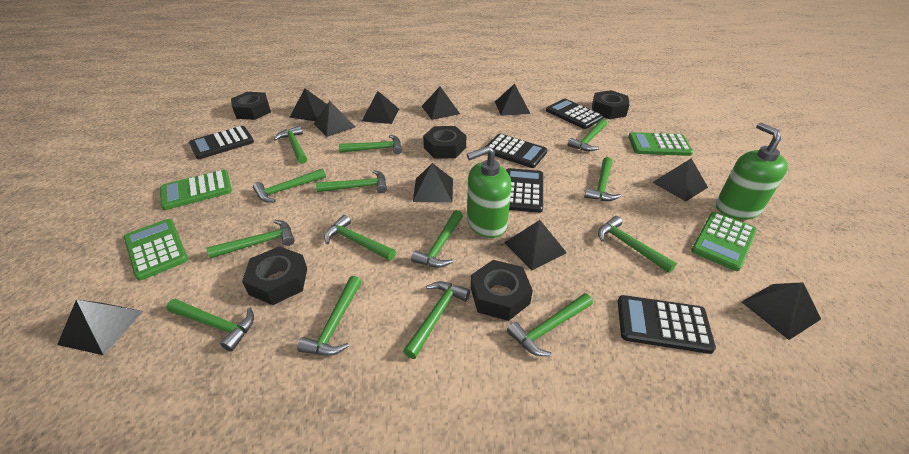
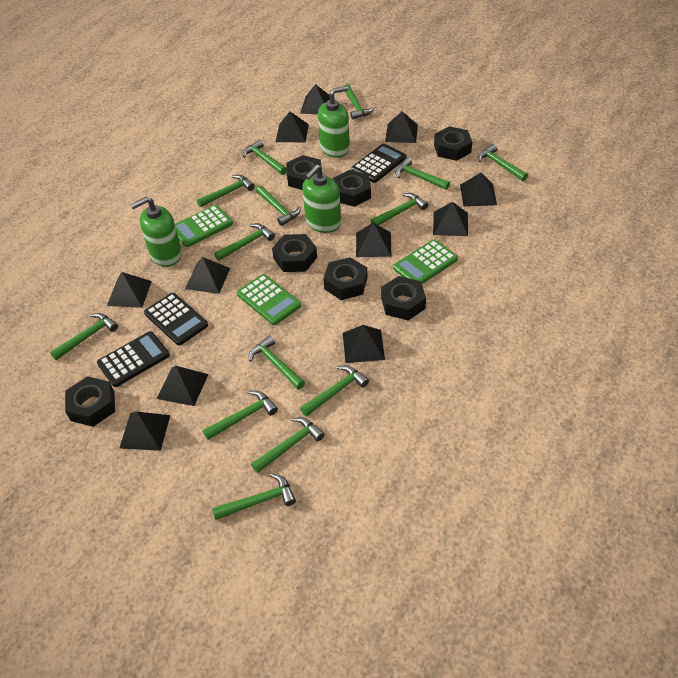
black calculator: [189,126,254,159] [485,134,548,168] [506,168,543,213] [546,99,603,129] [618,295,716,354] = 5 -> [97,331,170,387] [144,293,208,345] [351,144,406,183] = 3
black nut: [231,92,271,120] [242,246,307,305] [423,126,466,158] [471,260,533,321] [592,90,630,119] = 5 -> [65,376,115,427] [272,234,317,272] [286,155,321,190] [324,257,367,300] [333,170,371,207] [381,276,426,320] [434,126,472,161] = 7
black pyramid: [57,300,143,355] [289,88,327,121] [314,101,356,137] [362,91,399,124] [413,163,453,202] [422,87,460,120] [495,84,531,116] [504,220,567,270] [652,158,708,201] [742,282,821,340] = 10 -> [107,272,152,308] [120,412,170,451] [157,366,209,406] [185,257,230,294] [276,112,309,143] [300,84,330,114] [343,325,385,363] [356,223,391,257] [385,111,418,143] [433,202,468,236] [460,173,497,207] = 11
green calculator: [124,219,188,281] [160,170,232,210] [628,132,693,156] [691,212,757,271] = 4 -> [175,205,233,247] [237,274,301,325] [393,240,458,284] = 3
green soap dispenser: [467,146,512,238] [716,122,788,220] = 2 -> [130,197,182,267] [302,165,341,233] [318,86,350,158] = 3

